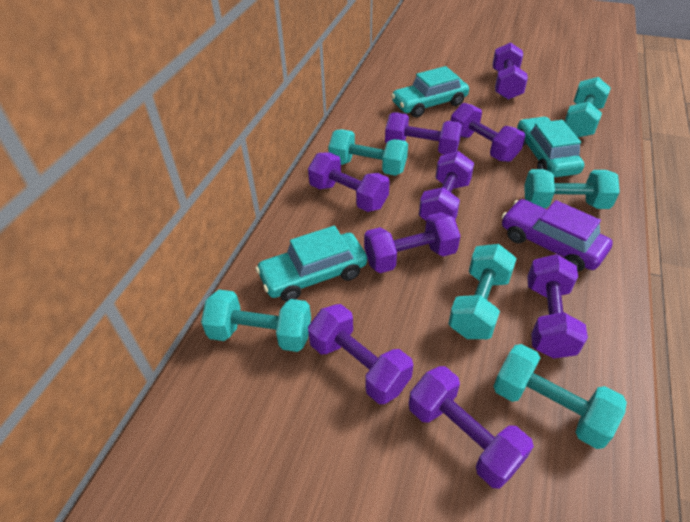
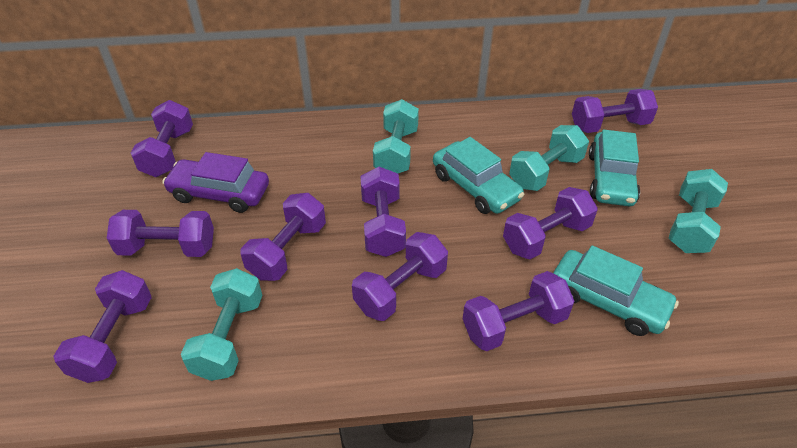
turquoise dumbbell: [201,289,311,352] [328,129,408,176] [448,244,517,339] [493,344,627,449] [524,169,620,209] [564,77,611,137] = 6 -> [181,268,263,381] [373,99,419,173] [509,125,589,191] [668,169,728,253] = 4

